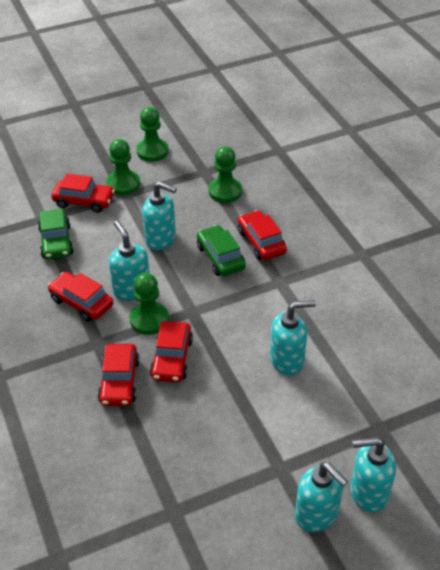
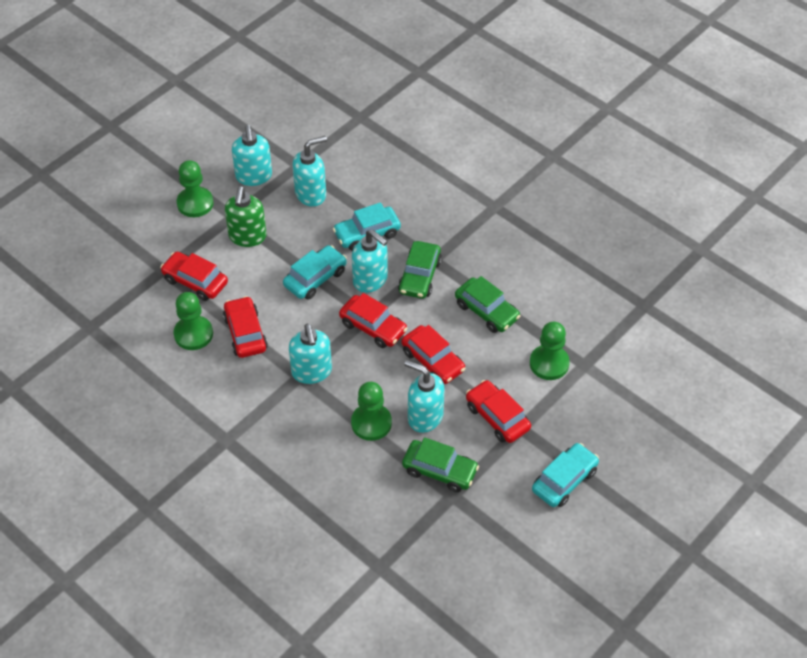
green car: [38,209,74,260] [197,225,246,276] = 2 -> [398,241,442,299] [402,437,479,492] [455,276,521,333] = 3
green soap dispenser: none = 0 -> [225,186,267,247] = 1
turquoise car: none = 0 -> [283,245,347,300] [333,202,401,251] [532,443,599,507] = 3

